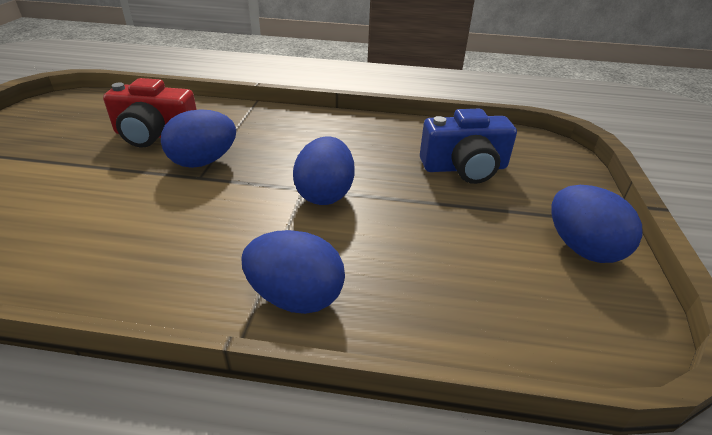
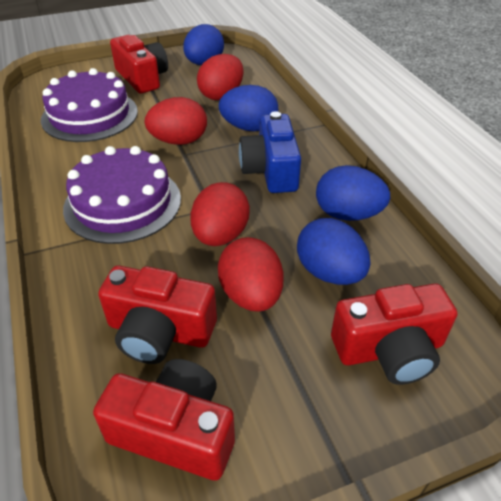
purple cake: none = 0 -> [41,68,138,142] [63,146,181,244] = 2
red camera: [103,78,197,147] = 1 -> [93,359,235,481] [98,265,217,364] [110,35,168,94] [331,283,457,385] = 4
red egg: none = 0 -> [144,97,207,145] [191,182,250,246] [197,54,244,100] [218,237,283,311] = 4

